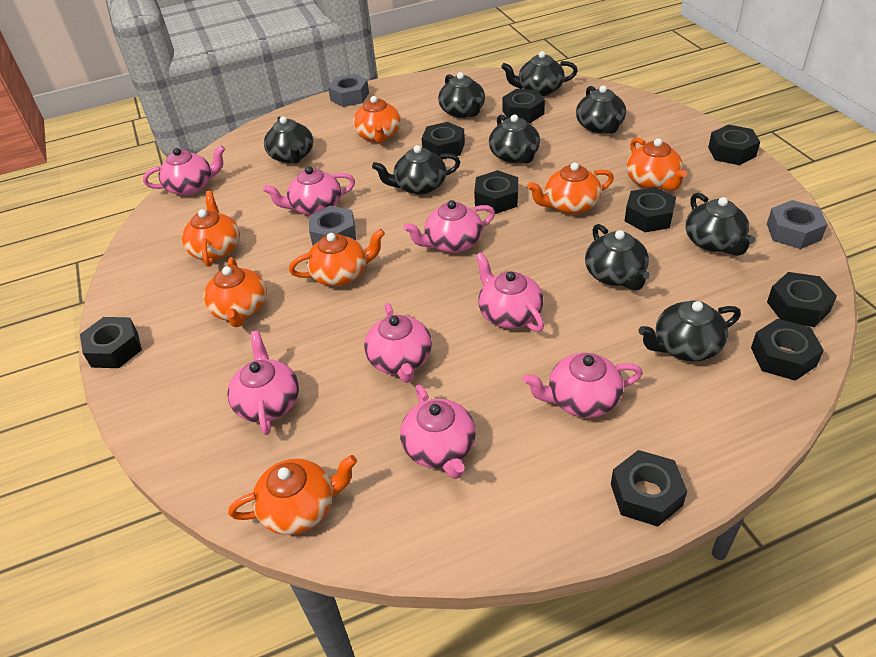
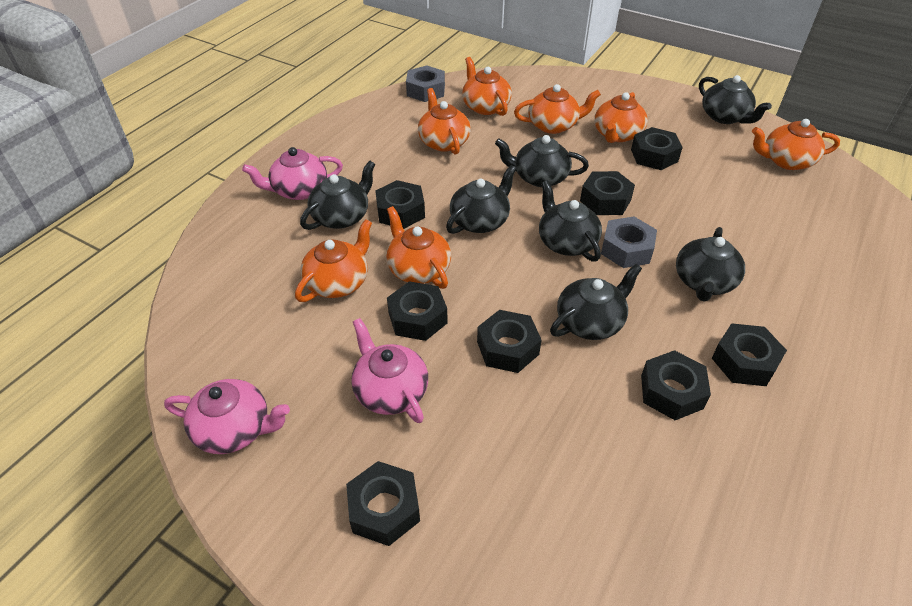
black nut: [80,317,142,368] [421,122,465,160] [474,170,518,214] [502,89,545,123] [611,450,687,527] [625,187,676,232] [708,125,760,165] [751,319,824,381] [767,272,837,327] = 9 -> [346,461,420,546] [375,180,425,229] [387,281,447,341] [477,310,541,373] [580,171,635,215] [631,127,683,170] [641,350,711,420] [712,323,787,386] = 8
black teapot: [264,116,313,163] [372,145,460,195] [438,72,485,118] [489,115,540,164] [501,51,578,96] [576,85,626,134] [585,224,650,291] [639,301,741,362] [686,193,755,256] = 9 -> [300,161,375,230] [446,165,516,234] [495,135,589,187] [539,180,602,262] [550,264,642,340] [676,227,745,302] [699,75,772,124] = 7
grey nut: [309,206,356,246] [328,74,369,107] [767,200,827,249] = 3 -> [406,65,445,102] [601,216,657,268] = 2
pink teapot: [143,145,225,195] [227,331,299,435] [263,166,355,215] [364,303,432,383] [400,385,476,479] [404,200,495,253] [476,252,544,332] [523,353,643,418] = 8 -> [164,379,290,454] [242,147,343,200] [351,318,428,423] = 3

